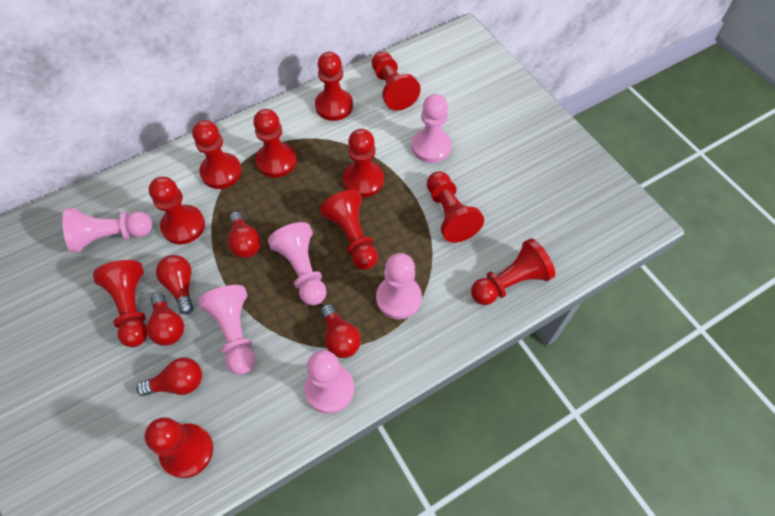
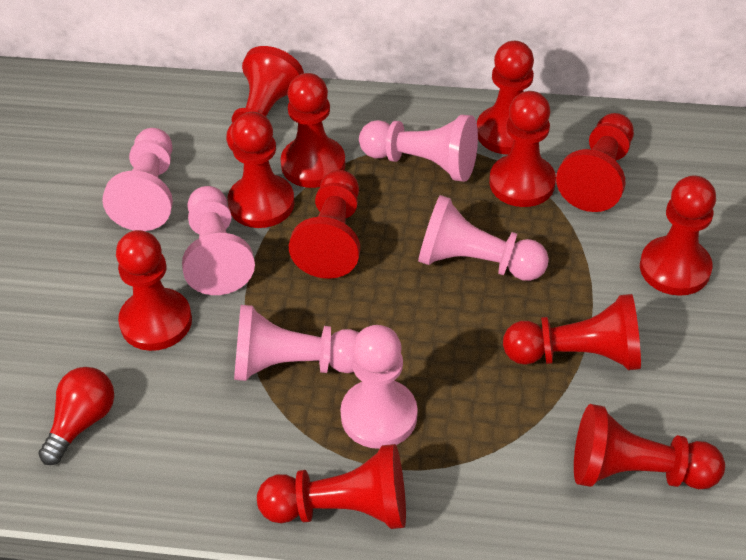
red light bulb: [137,357,202,396] [147,293,184,346] [156,255,194,314] [227,211,261,258] [321,304,361,358] = 5 -> [38,367,114,465] = 1
red pawn: [93,260,148,347] [144,417,213,478] [149,177,205,245] [192,120,242,189] [253,109,297,178] [315,52,353,121] [320,190,378,270] [343,129,384,197] [372,51,421,111] [427,171,484,243] [471,238,555,305] = 11 -> [116,230,192,351] [226,46,304,151] [228,112,294,228] [257,444,406,529] [281,73,345,188] [289,170,360,279] [477,41,534,155] [489,91,556,207] [503,294,641,370] [556,113,634,212] [574,404,725,489] [640,175,716,296] = 12

